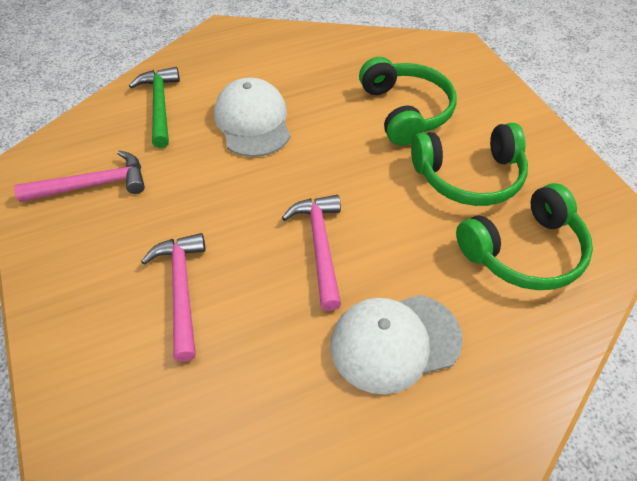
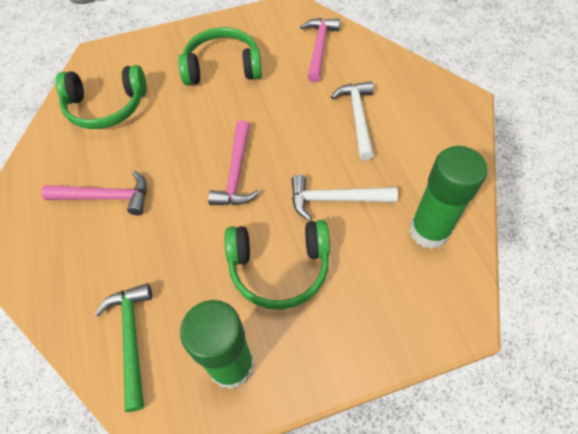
green glue stick: none = 0 -> [180,300,255,389] [409,146,487,249] = 2
white cap: [214,78,290,157] [330,295,463,394] = 2 -> none = 0
white hammer: none = 0 -> [291,175,398,221] [331,81,374,160] = 2

